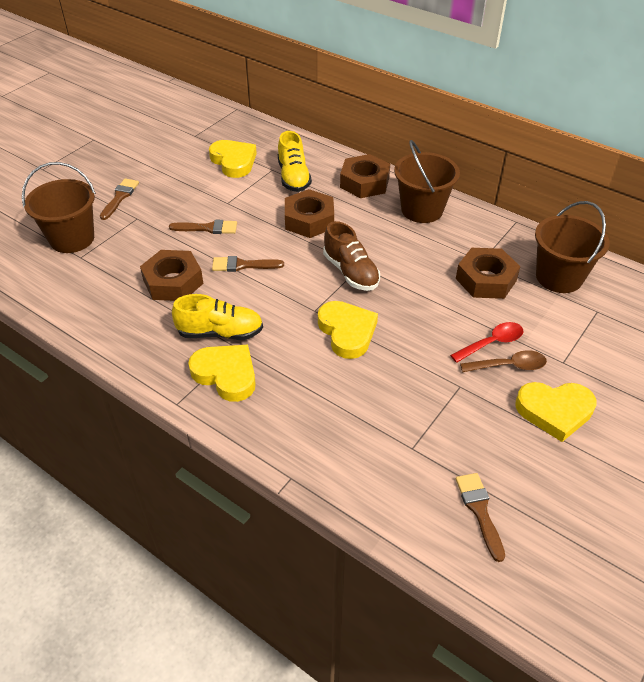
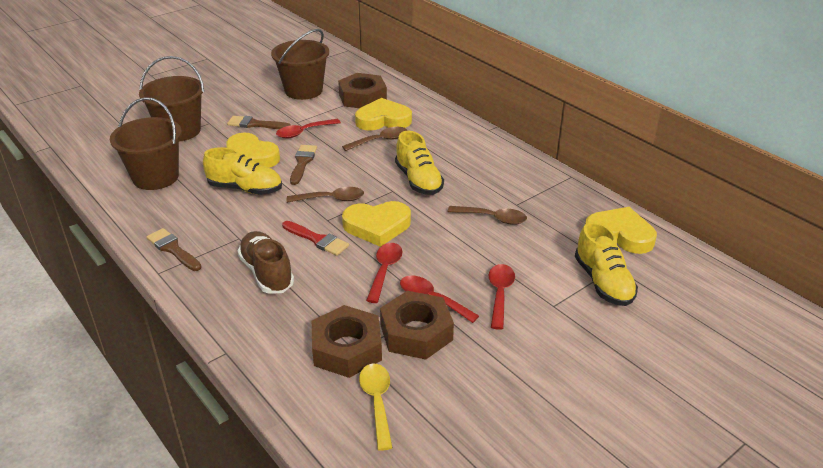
brown brush: [100,179,139,220] [169,220,237,234] [212,256,284,272] [456,473,505,562] = 4 -> [147,228,201,271] [227,116,291,129] [290,145,317,185] = 3
brown nut: [140,250,204,301] [285,189,334,238] [340,154,390,198] [456,248,520,299] = 4 -> [312,305,382,378] [338,73,387,108] [380,291,454,360] = 3
brown spoon: [460,350,547,372] = 1 -> [287,187,364,203] [342,127,407,151] [448,206,527,225] = 3
red brush: none = 0 -> [282,221,349,256] = 1
red spoon: [450,322,523,363] = 1 -> [276,119,341,138] [366,243,402,303] [400,276,479,323] [489,264,515,330] = 4
yellow shoe: [172,294,263,340] [278,131,312,192] = 2 -> [203,147,282,195] [395,131,444,195] [575,222,638,306] = 3
yellow spoon: none = 0 -> [359,364,393,451] = 1

